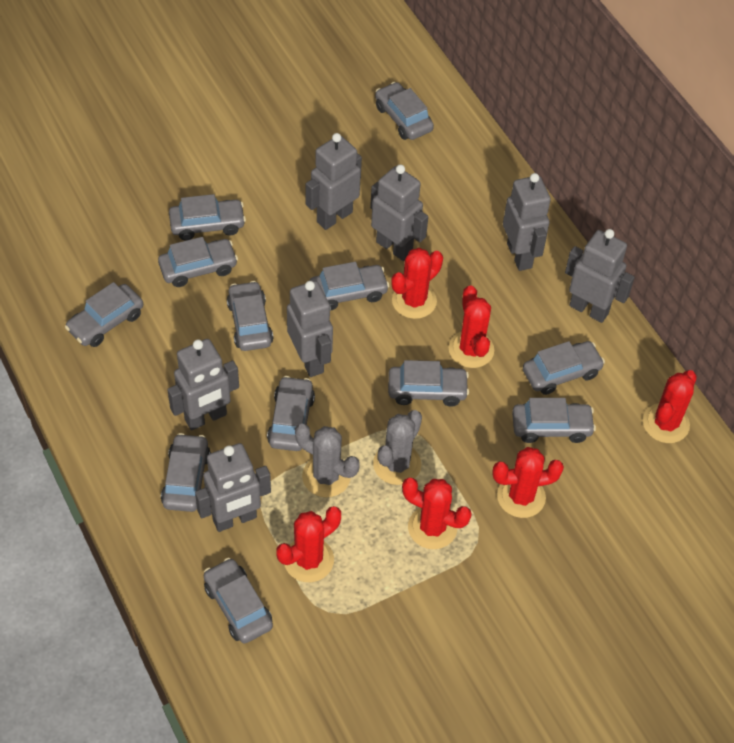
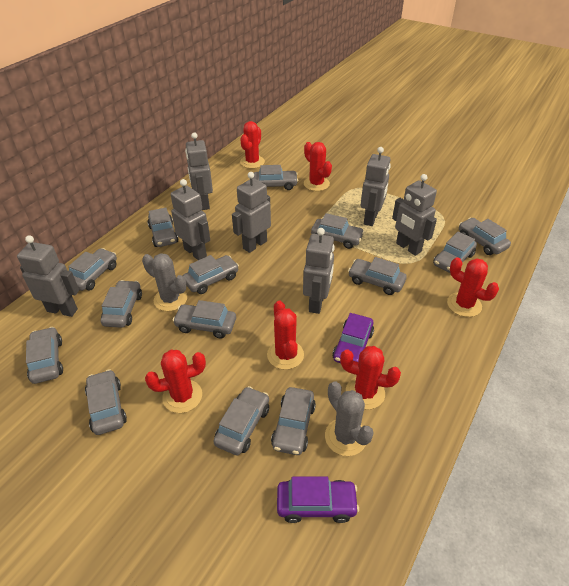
grey car: [65,282,143,347] [158,237,238,287] [161,433,211,512] [169,194,246,240] [203,558,273,644] [227,281,273,351] [267,376,315,451] [310,262,389,311] [375,82,434,140] [388,360,469,407] [512,398,596,443] [523,341,605,395] = 12 -> [26,327,63,384] [68,248,117,291] [85,369,127,435] [101,280,142,328] [148,208,178,247] [172,300,236,338] [183,255,239,294] [213,386,269,455] [254,165,298,190] [271,387,316,455] [311,213,365,249] [348,257,407,295] [433,232,477,273] [459,218,511,255] = 14
purple car: none = 0 -> [277,477,359,523] [332,313,374,363] = 2

